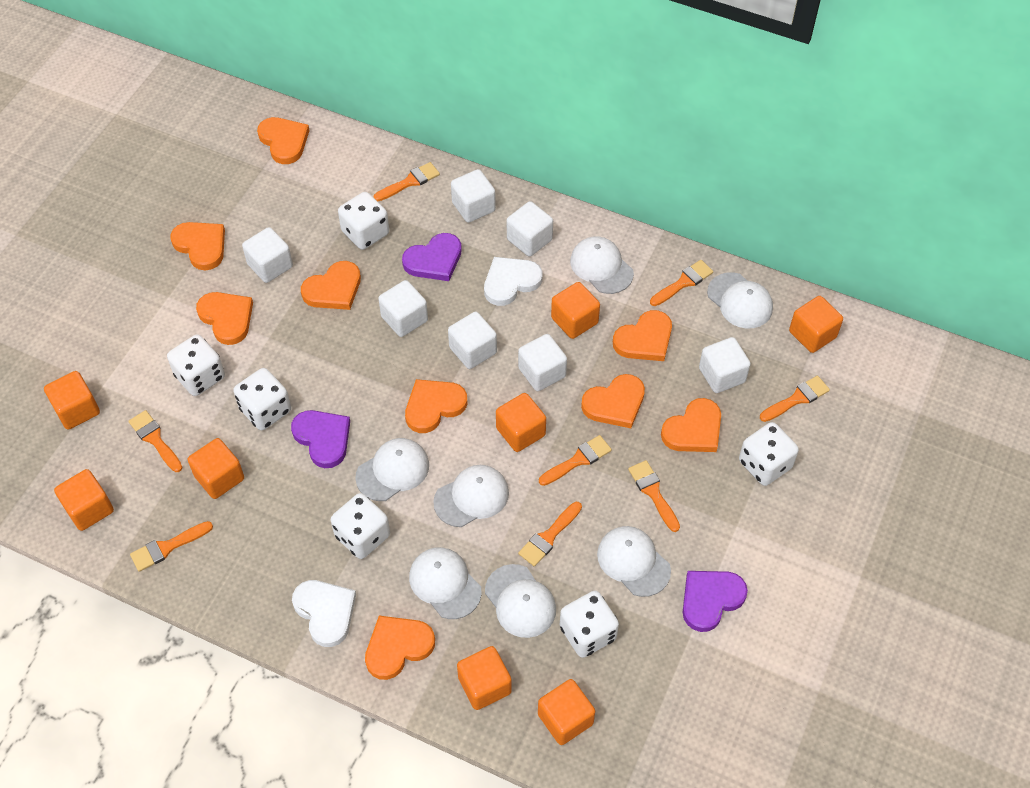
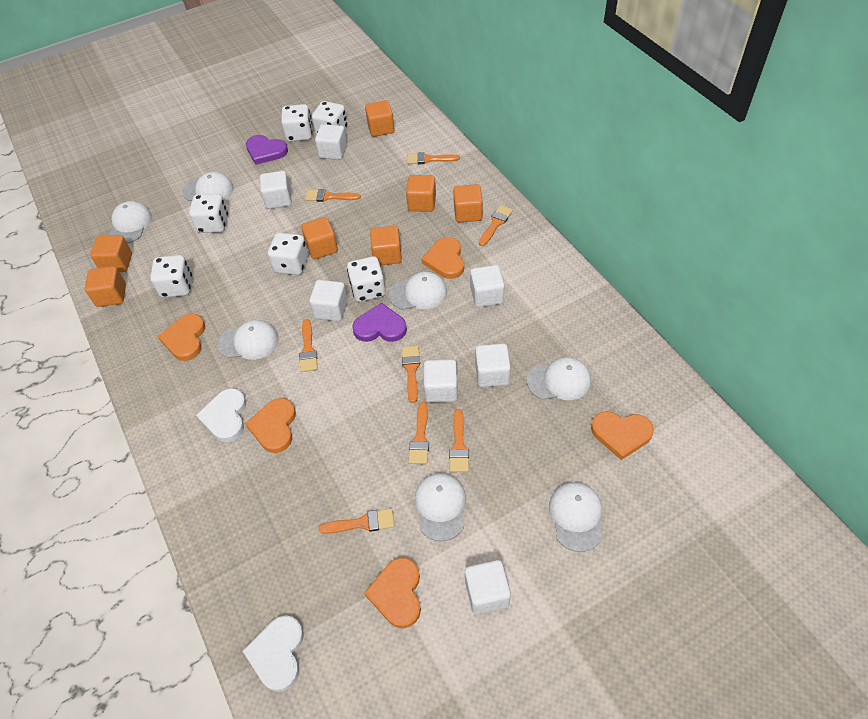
orange cube: [44,371,100,430] [54,469,114,531] [188,438,244,499] [457,646,512,710] [496,393,546,452] [538,679,595,745] [551,282,600,339] [789,296,843,353] = 8 -> [85,266,126,307] [90,235,132,272] [301,217,338,259] [365,100,395,137] [370,226,402,265] [406,175,436,212] [453,184,483,223] = 7
orange heart: [170,222,225,270] [196,292,253,345] [257,117,310,164] [301,261,361,310] [365,616,435,680] [405,379,467,433] [581,374,645,428] [613,310,672,361] [661,398,721,452] = 9 -> [158,314,205,361] [245,398,296,453] [364,557,421,628] [421,237,464,279] [591,411,654,460] = 5
purple heart: [291,410,350,468] [402,233,462,281] [683,571,748,632] = 3 -> [246,135,288,165] [352,303,407,342] = 2

